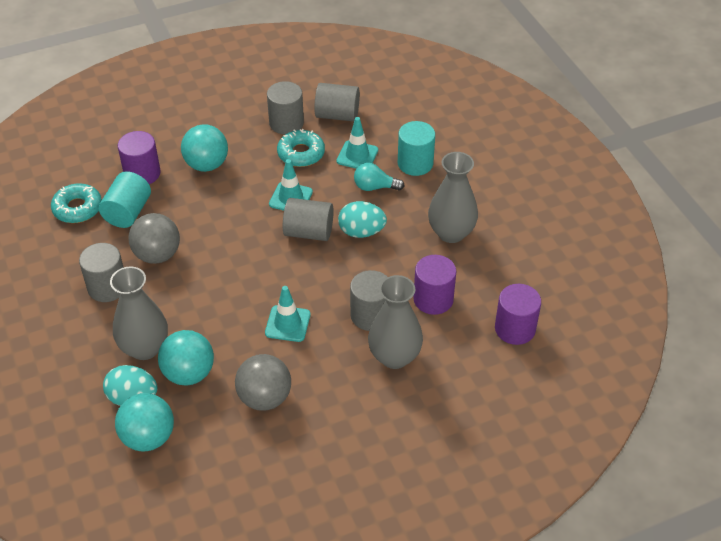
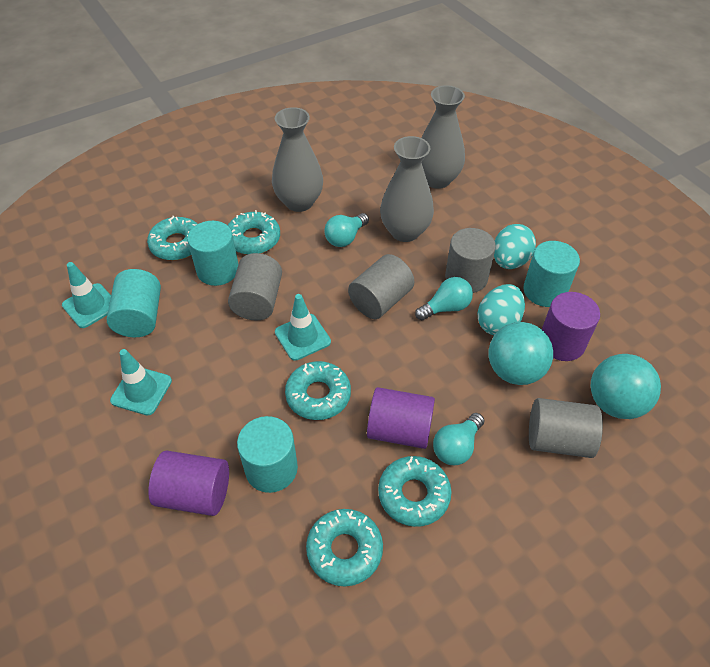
grey ball: [128,213,180,264] [235,354,291,411] = 2 -> none = 0
grey cylinder: [79,243,124,302] [267,81,304,134] [283,198,334,241] [314,83,360,122] [350,270,387,331] = 5 -> [228,253,282,321] [348,254,415,319] [445,228,496,293] [529,398,603,458] = 4
turquoise ball: [115,393,174,452] [158,330,214,385] [181,124,228,172] = 3 -> [489,322,553,385] [591,354,661,419] = 2
turquoise cylinder: [99,172,151,228] [398,121,435,176] = 2 -> [107,269,161,337] [187,221,239,286] [237,416,298,493] [523,241,580,307] = 4
turquoise donut: [51,183,102,223] [277,129,325,167] = 2 -> [147,216,197,260] [228,210,280,255] [285,361,351,420] [306,509,383,587] [378,456,452,527] = 5
turquoise light bulb: [354,163,405,191] = 1 -> [324,213,369,247] [415,277,473,320] [433,413,485,465] = 3

